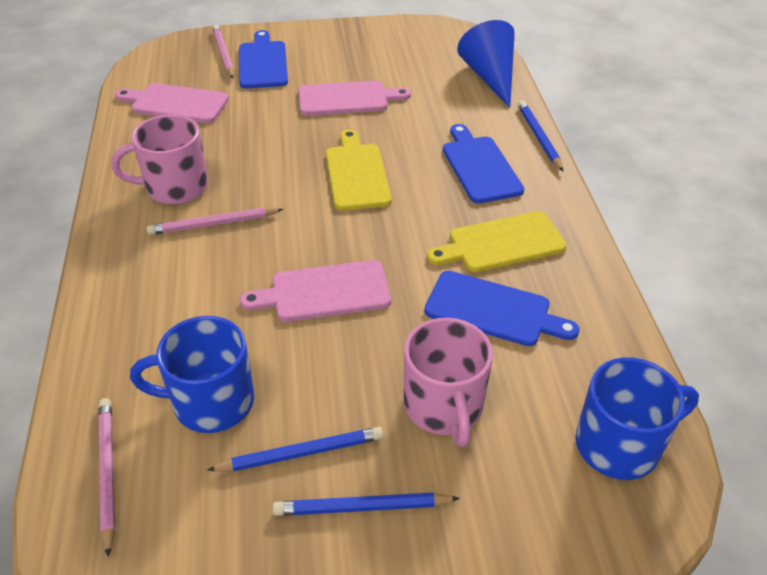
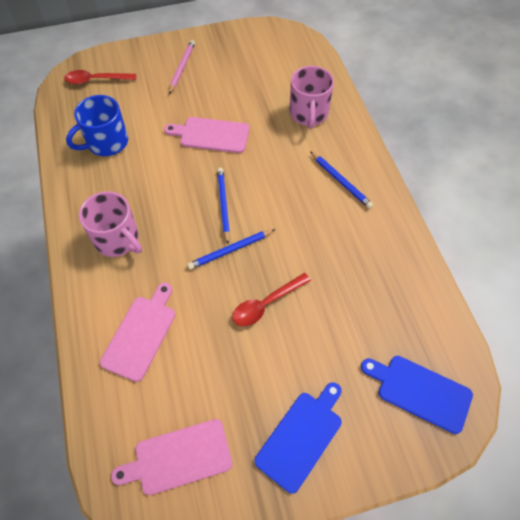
blue cone: [457,20,515,108] = 1 -> none = 0
blue cutting board: [239,30,288,89] [424,271,579,346] [443,124,524,203] = 3 -> [254,382,342,494] [361,356,473,434] = 2
blue mug: [130,316,254,433] [575,357,699,480] = 2 -> [66,95,128,156] = 1
pink pencil: [99,398,115,557] [147,207,284,235] [212,25,234,78] = 3 -> [169,40,195,94] = 1
red spoon: none = 0 -> [64,70,136,85] [232,273,311,326] = 2
yellow cutting board: [326,129,392,210] [427,211,567,272] = 2 -> none = 0

